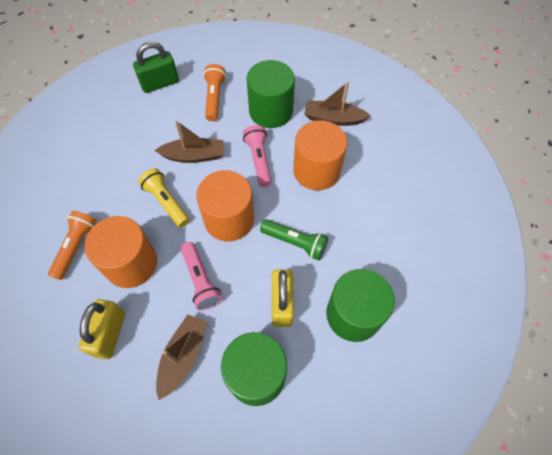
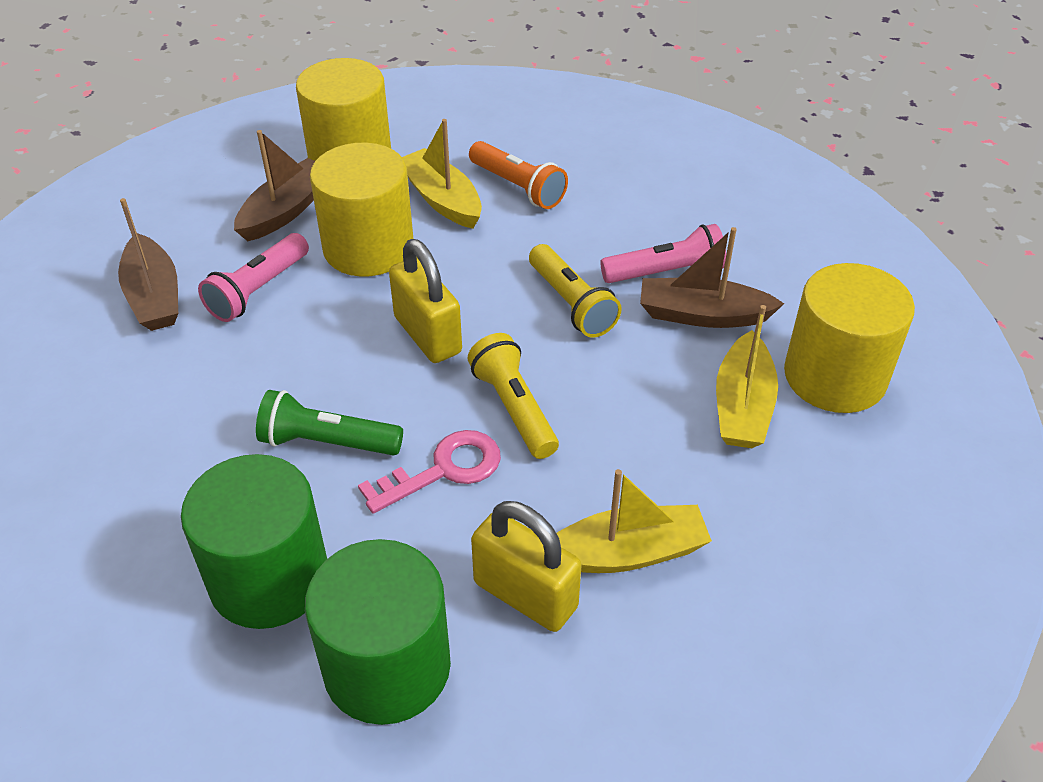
green cylinder: [221,332,287,406] [247,60,295,128] [326,269,395,342] = 3 -> [181,454,327,629] [305,539,451,725] = 2
green padlock: [133,42,179,93] = 1 -> none = 0
orange cylinder: [84,216,157,288] [196,170,254,241] [293,120,347,190] = 3 -> none = 0
orange flashlight: [48,211,97,280] [203,64,226,121] = 2 -> [469,141,568,209] = 1
pink key: none = 0 -> [358,430,501,514] = 1
yellow boat: none = 0 -> [402,119,482,229] [556,469,712,573] [716,305,778,448] = 3
yellow cylinder: none = 0 -> [296,58,391,161] [310,143,413,277] [784,263,915,413] = 3
yellow flashlight: [138,168,189,227] = 1 -> [468,333,559,459] [529,244,622,338] = 2

